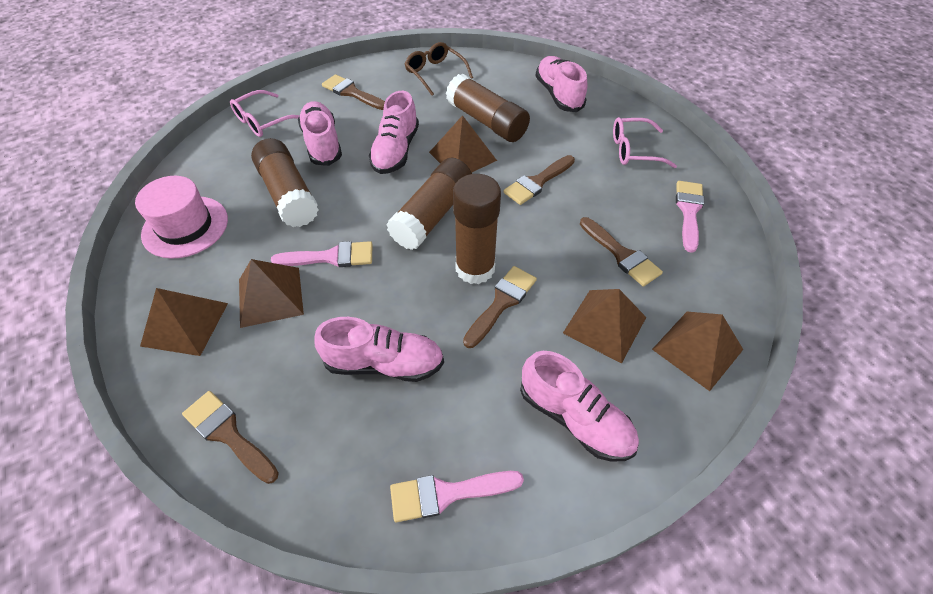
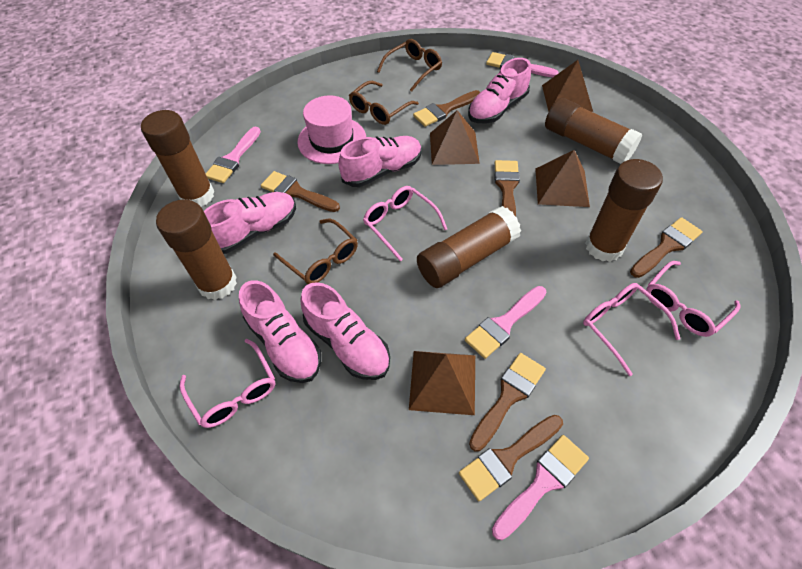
brown brush: [182,391,279,484] [322,74,385,110] [463,266,537,348] [503,155,575,205] [580,217,663,286] = 5 -> [261,171,340,212] [413,90,480,127] [459,415,563,501] [469,353,546,452] [494,160,520,216] [630,217,703,278] = 6
brown glasses: [405,42,473,96] = 1 -> [273,219,358,284] [349,81,419,125] [377,39,442,92] = 3
brown glue stick: [251,138,319,227] [386,158,472,250] [446,74,530,142] [453,174,501,284] = 4 -> [141,110,214,207] [156,199,237,300] [417,206,521,288] [545,98,643,164] [585,159,663,262] = 5
brown pyramid: [140,288,228,356] [239,259,304,328] [429,115,497,172] [563,289,646,364] [652,312,743,391] = 5 -> [409,351,475,415] [430,110,480,165] [535,150,590,207] [542,60,593,112] = 4
pink brush: [271,241,372,267] [390,471,524,522] [676,181,704,253] = 3 -> [205,127,261,183] [465,286,547,359] [486,52,559,77] [492,435,589,540] = 4
pink glasses: [230,90,300,137] [613,117,677,168] = 2 -> [180,339,276,428] [363,186,447,261] [583,283,680,376] [646,261,741,337] = 4

